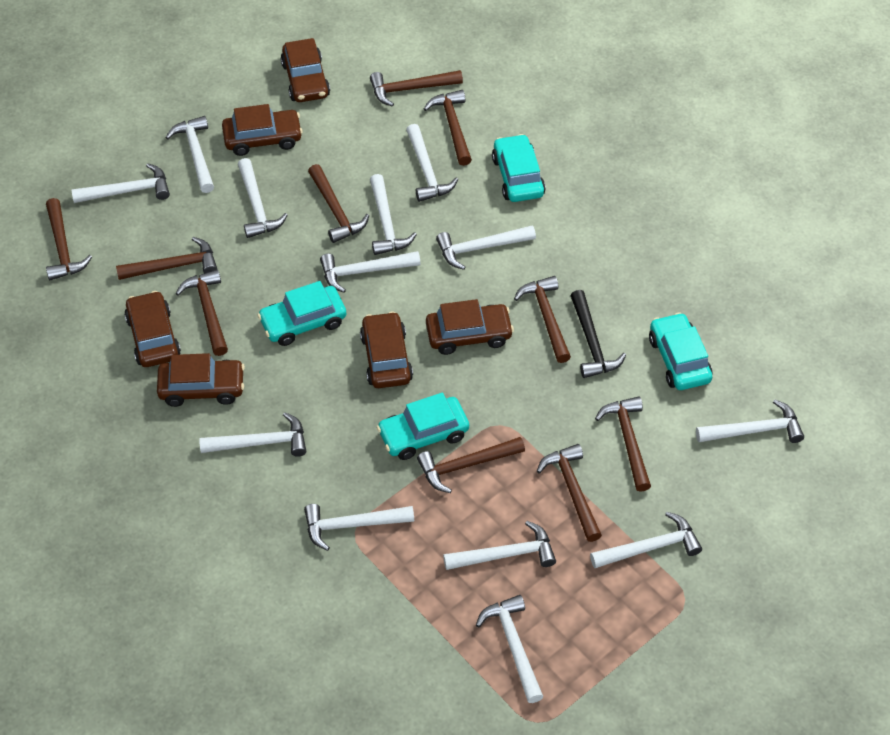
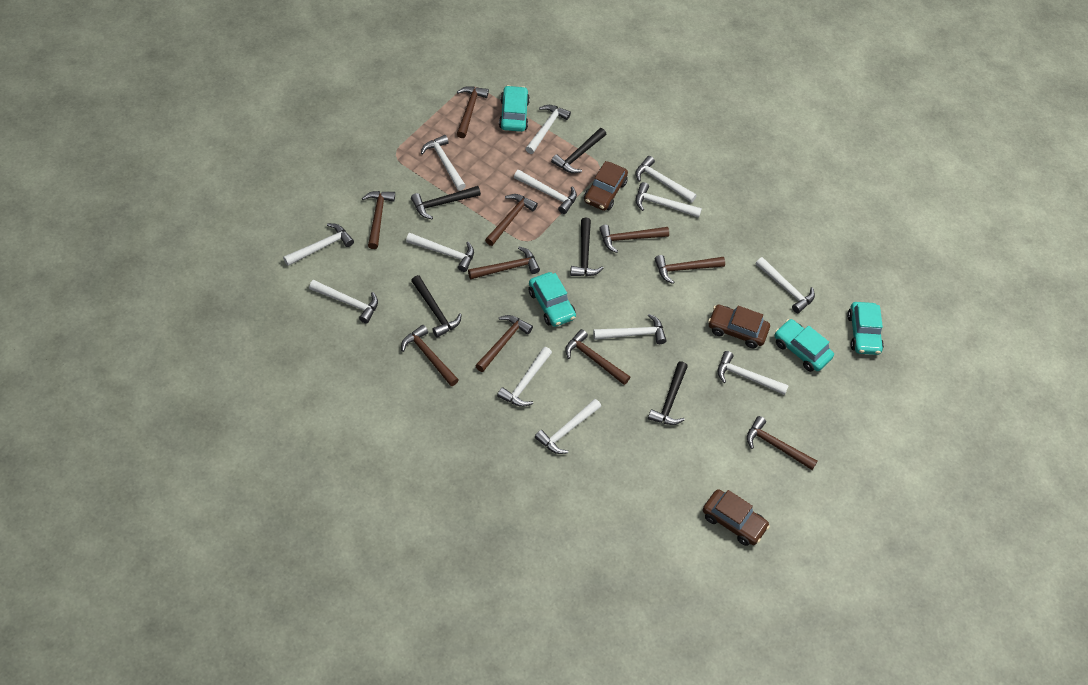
black hammer: [570,290,626,378] = 1 -> [411,186,481,219] [411,275,462,338] [551,128,606,173] [570,218,604,276] [648,361,688,425] = 5
brown car: [124,291,181,367] [157,353,245,407] [222,104,303,156] [281,38,330,102] [360,311,413,388] [426,299,514,355] = 6 -> [584,161,628,211] [703,489,770,546] [708,305,770,348] = 3

